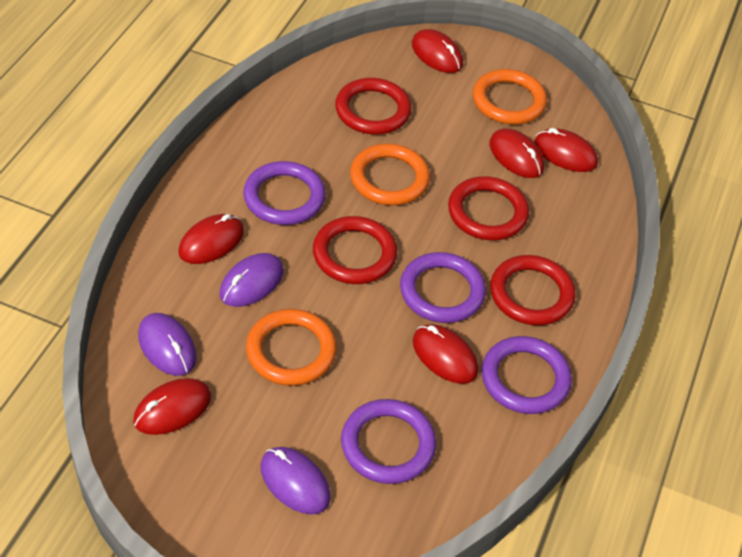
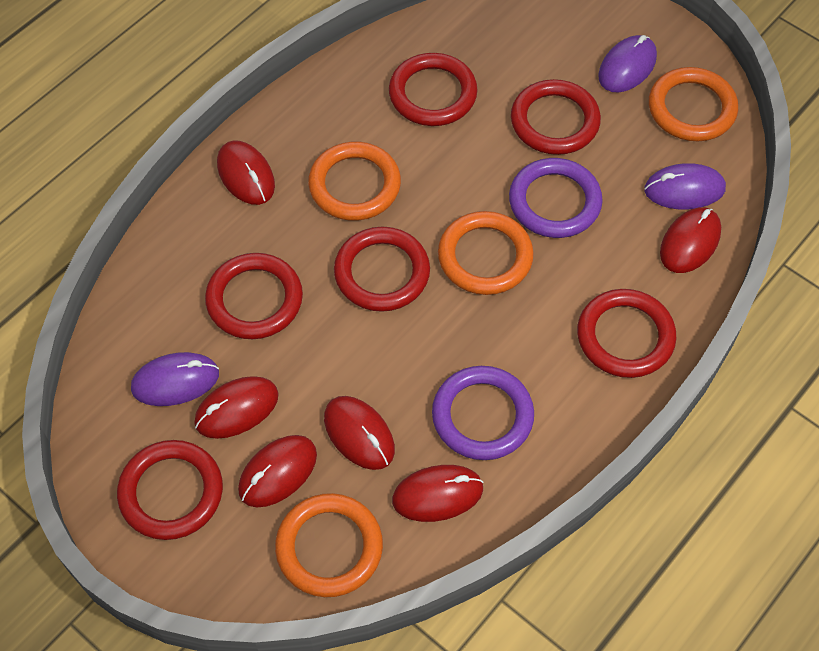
orange ring: [246,309,337,386] [350,144,430,205] [473,69,547,125] = 3 -> [275,493,383,597] [308,142,401,221] [438,211,534,295] [649,67,738,141] = 4
purple ring: [243,161,326,225] [341,399,436,484] [400,252,486,323] [481,336,572,414] = 4 -> [432,366,534,460] [509,158,603,238] = 2
red ring: [313,216,397,284] [335,78,412,135] [448,176,529,240] [490,255,576,326] = 4 -> [117,440,223,540] [205,253,303,339] [334,227,430,312] [389,53,478,126] [511,79,601,155] [577,289,676,378] = 6

